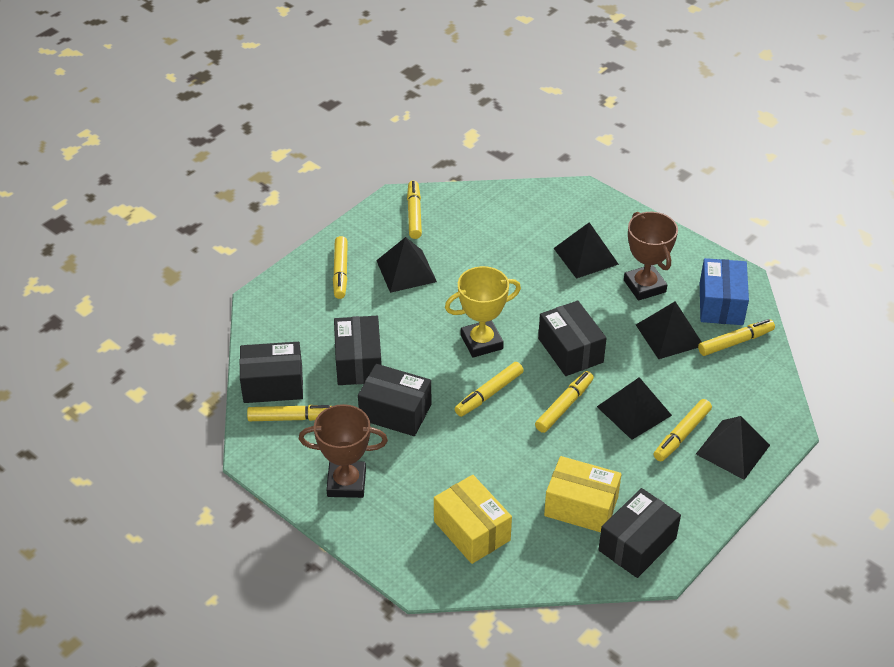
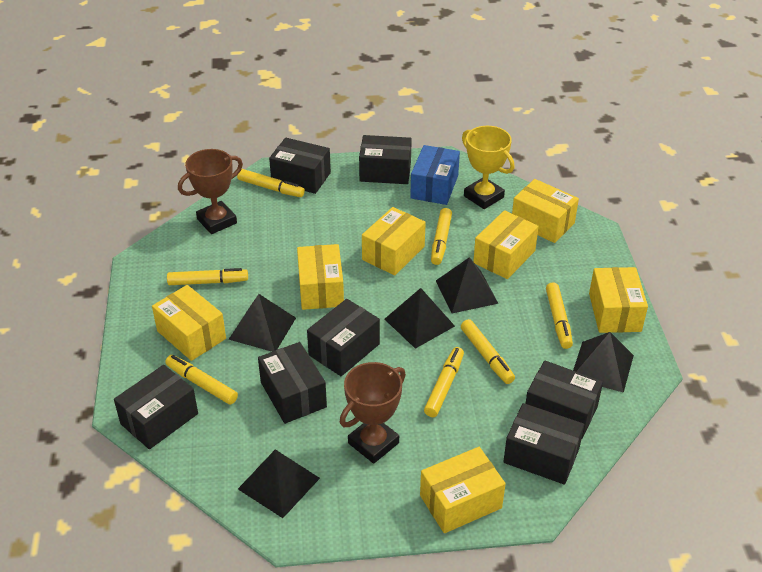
black box: [239,342,303,403] [334,316,382,385] [358,364,431,436] [538,301,607,376] [598,488,681,578] = 5 -> [114,365,198,449] [258,342,327,424] [269,138,331,194] [307,299,380,376] [359,135,412,184] [503,403,584,485] [525,360,603,439] = 7
yellow box: [434,475,512,564] [544,456,621,532] = 2 -> [152,285,226,361] [297,244,344,310] [362,207,426,275] [420,447,505,533] [473,210,539,279] [512,179,579,243] [589,267,648,333] = 7

